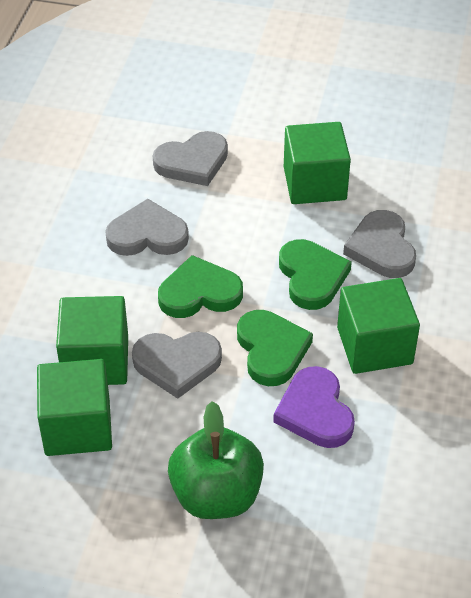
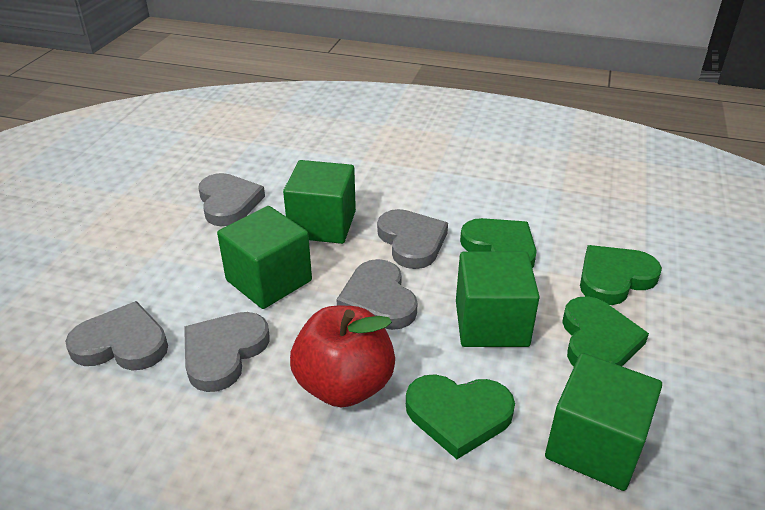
green apple: [168,401,264,519] = 1 -> none = 0
green heart: [158,255,243,318] [237,310,313,386] [279,239,352,310] = 3 -> [406,374,515,459] [460,218,537,268] [562,296,649,366] [580,245,662,305] = 4
grey heart: [105,199,189,256] [132,332,222,399] [153,131,228,186] [343,210,416,278] = 4 -> [65,301,168,371] [184,312,269,392] [198,173,265,226] [336,259,418,330] [377,209,448,269] = 5
purple heart: [273,366,355,448] = 1 -> none = 0
red apple: none = 0 -> [290,306,395,407] = 1

